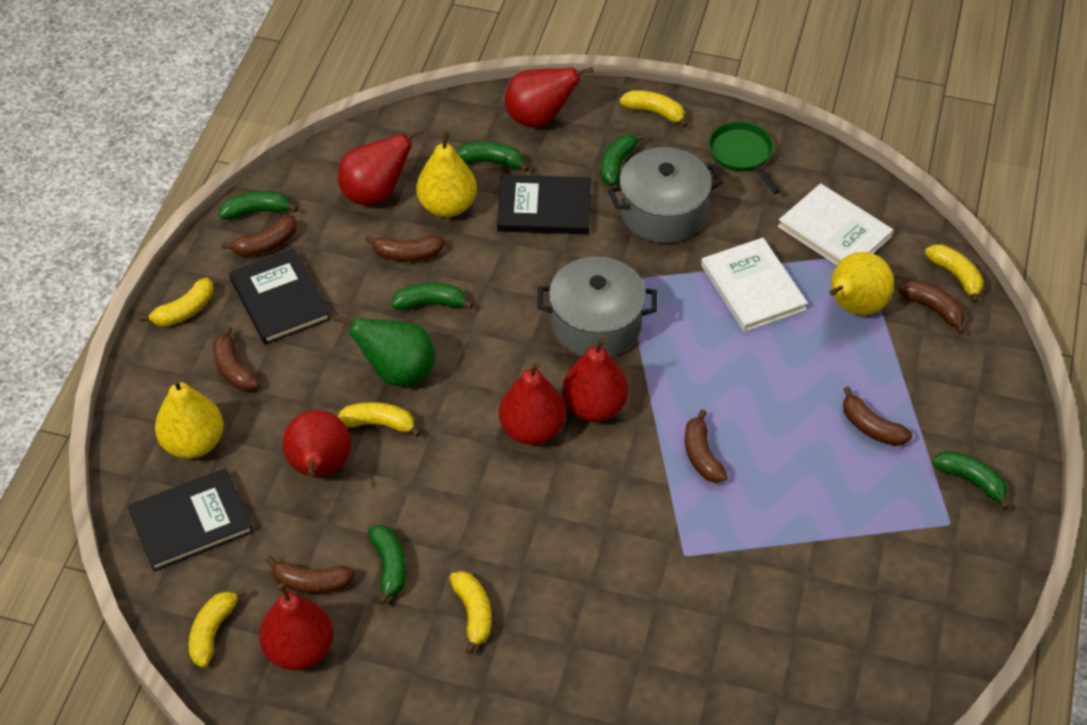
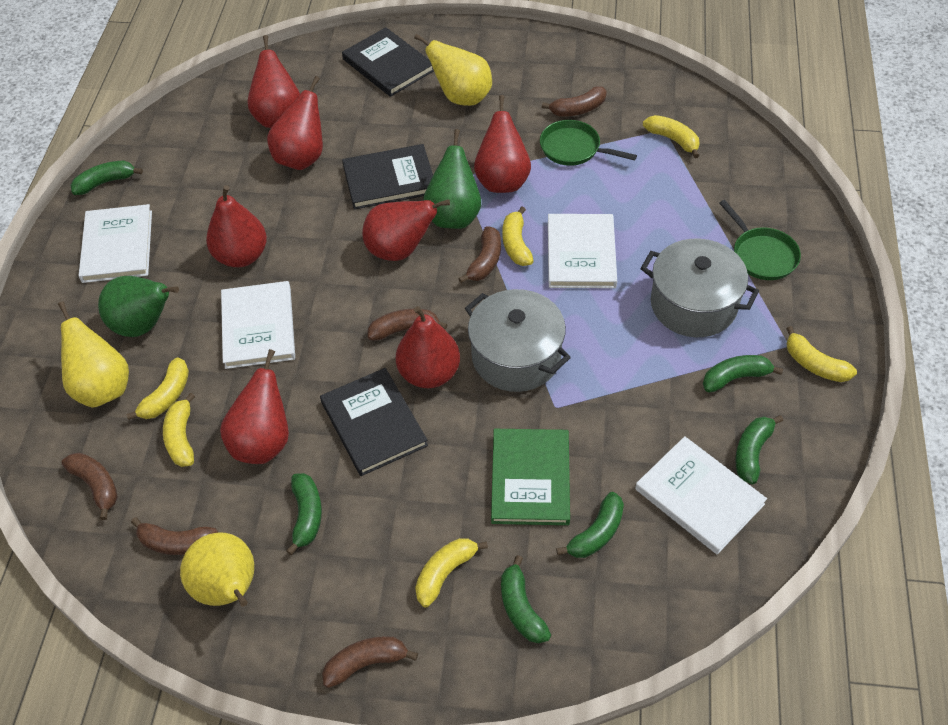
brown banana: [213,326,259,391] [222,215,297,257] [265,556,355,594] [365,235,445,261] [685,409,728,483] [843,387,912,446] [898,280,965,334] = 7 -> [61,453,118,520] [131,517,218,555] [322,636,418,688] [368,309,447,341] [458,226,501,283] [542,86,607,117] = 6
green book: none = 0 -> [491,429,570,525] = 1
green pan: [709,121,780,194] = 1 -> [540,120,637,166] [719,200,801,280] = 2
green pear: [333,314,435,386] = 1 -> [98,276,179,337] [423,129,481,229] = 2
red pear: [259,583,333,670] [283,410,351,477] [338,127,424,205] [499,362,566,445] [505,67,593,127] [562,337,628,422] = 6 -> [206,185,267,267] [220,349,289,464] [247,35,300,128] [267,76,323,170] [362,199,450,261] [396,306,460,388] [474,95,531,193] = 7
white book: [701,238,808,332] [778,183,893,265] = 2 -> [78,204,152,283] [221,281,295,369] [548,214,617,288] [635,436,767,554] = 4

